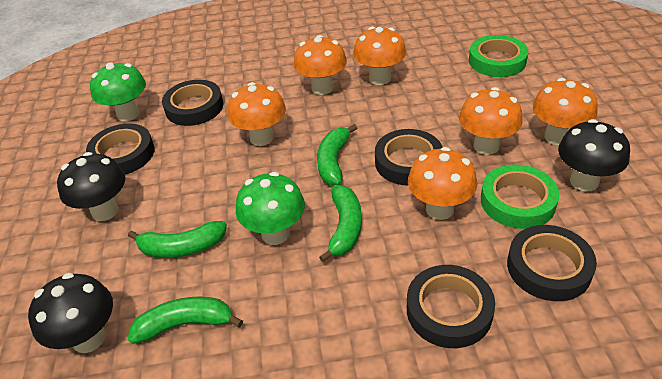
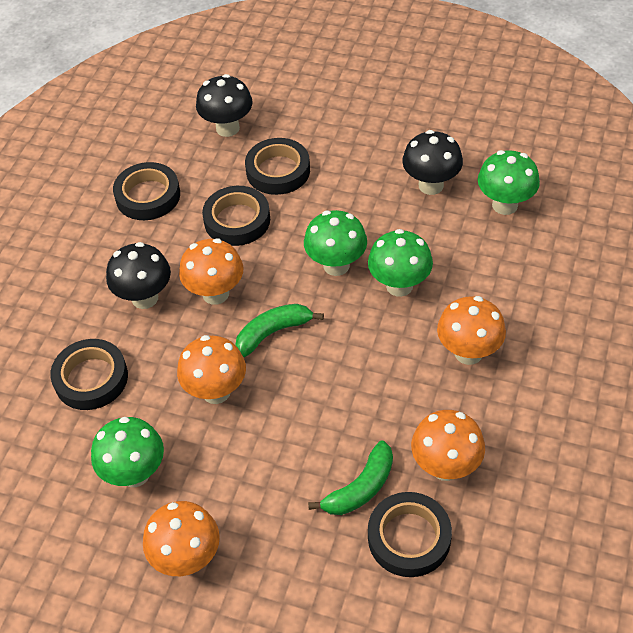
green banana: [128,221,227,258] [128,297,243,344] [317,124,357,185] [319,185,362,263] = 4 -> [235,304,324,357] [308,440,393,515] = 2
green mushroom: [90,62,146,121] [236,172,305,245] = 2 -> [91,417,164,487] [304,210,367,276] [368,229,433,297] [478,150,540,215] = 4
green tape: [469,35,528,77] [481,165,559,229] = 2 -> none = 0
orange mushroom: [228,82,286,146] [294,35,347,95] [353,27,406,85] [408,147,477,220] [459,87,522,155] [533,78,598,145] = 6 -> [143,501,220,576] [177,335,246,404] [179,238,244,305] [411,410,485,481] [437,296,506,365] = 5

